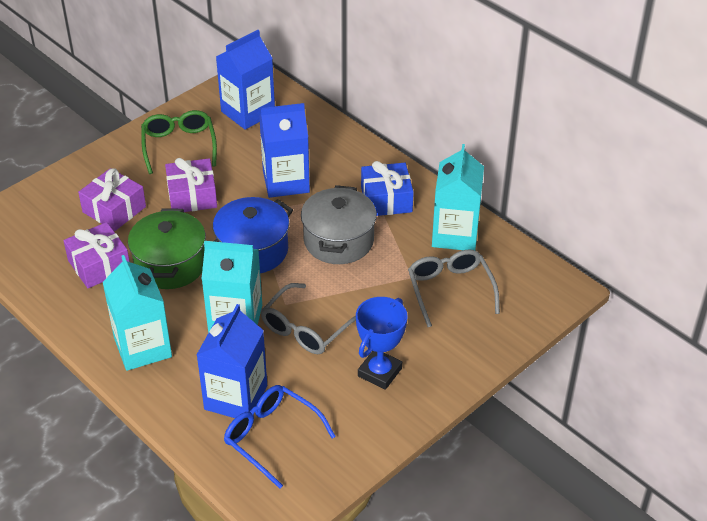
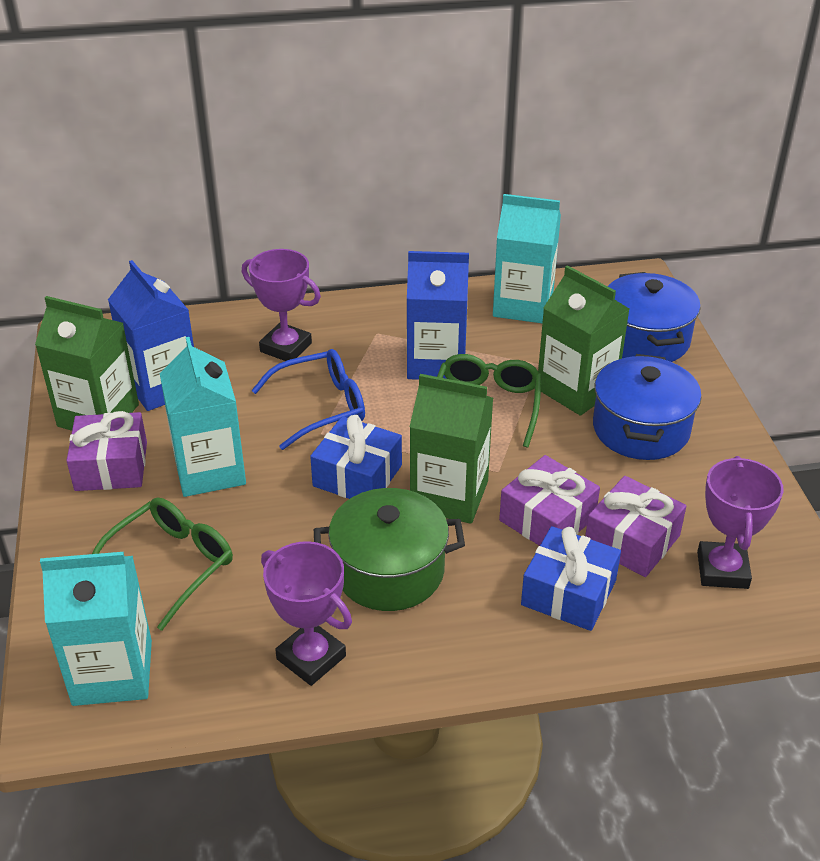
blue carton: [197,304,267,418] [216,30,275,130] [259,103,310,198] = 3 -> [108,260,194,411] [407,251,469,380] = 2
blue gift: [361,161,414,216] = 1 -> [310,415,402,499] [521,526,621,631] = 2
blue pot: [213,197,293,273] = 1 -> [593,354,702,460] [608,272,701,362] = 2
blue trophy: [356,297,408,390] = 1 -> none = 0
green carton: none = 0 -> [35,296,139,431] [410,374,493,524] [538,265,629,416] = 3
green glasses: [141,110,217,174] = 1 -> [92,497,233,631] [437,354,542,448] = 2
grey glasses: [261,283,356,354] [408,250,500,327] = 2 -> none = 0
grey pot: [301,185,377,264] = 1 -> none = 0
purple trophy: none = 0 -> [242,249,321,361] [261,541,352,686] [697,456,784,589] = 3

